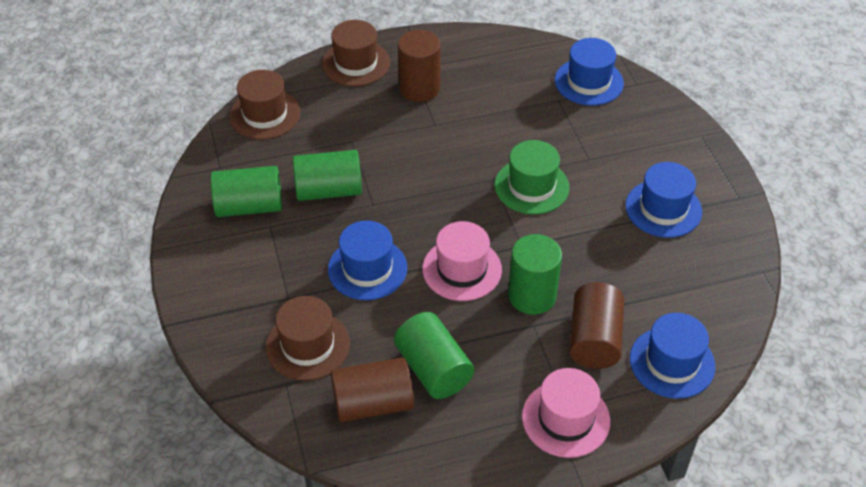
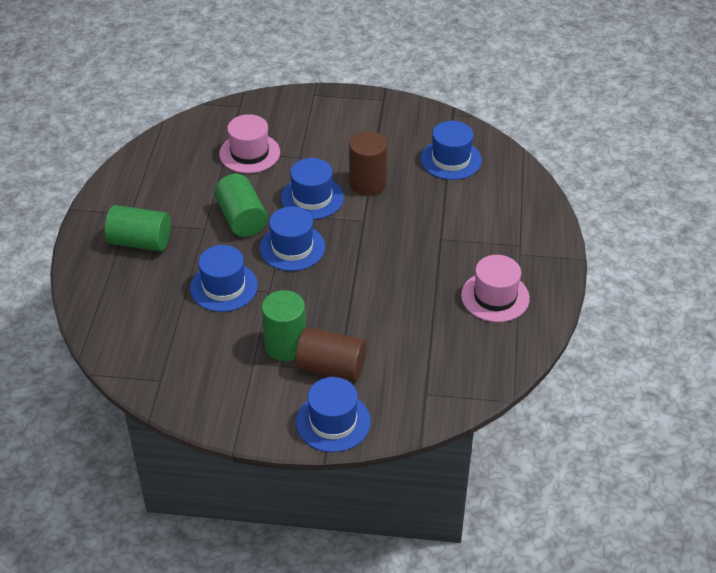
blue hat: [328,221,408,300] [555,38,624,106] [625,162,702,238] [630,313,715,399] = 4 -> [190,245,258,312] [260,207,325,271] [281,158,344,219] [296,377,371,452] [421,121,482,180] = 5
brown cylinder: [331,357,414,422] [398,30,441,102] [569,282,624,369] = 3 -> [295,327,366,382] [349,131,387,196] = 2
brown hat: [229,70,300,140] [266,296,350,381] [322,20,390,86] = 3 -> none = 0
green cylinder: [211,166,282,217] [293,150,362,201] [394,312,474,399] [508,234,562,315] = 4 -> [105,205,171,252] [214,174,268,237] [261,290,306,361] = 3
green hat: [495,140,569,214] = 1 -> none = 0

